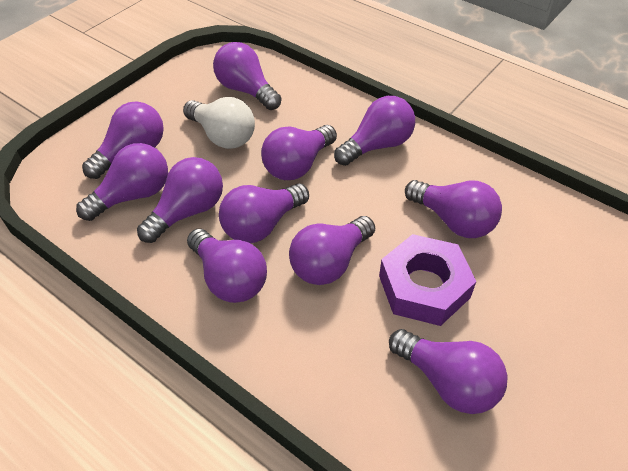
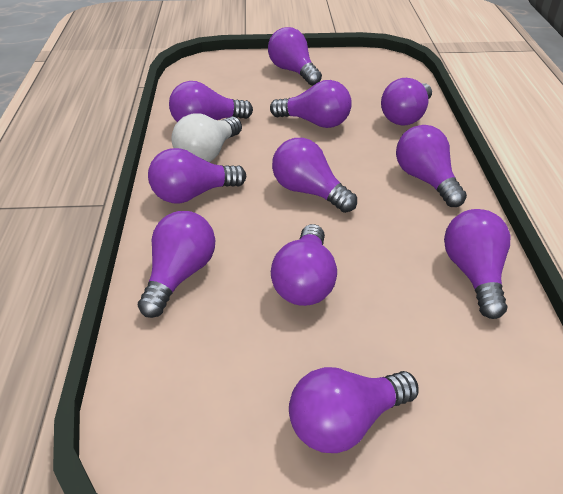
purple nut: [379,234,476,326] = 1 -> none = 0

